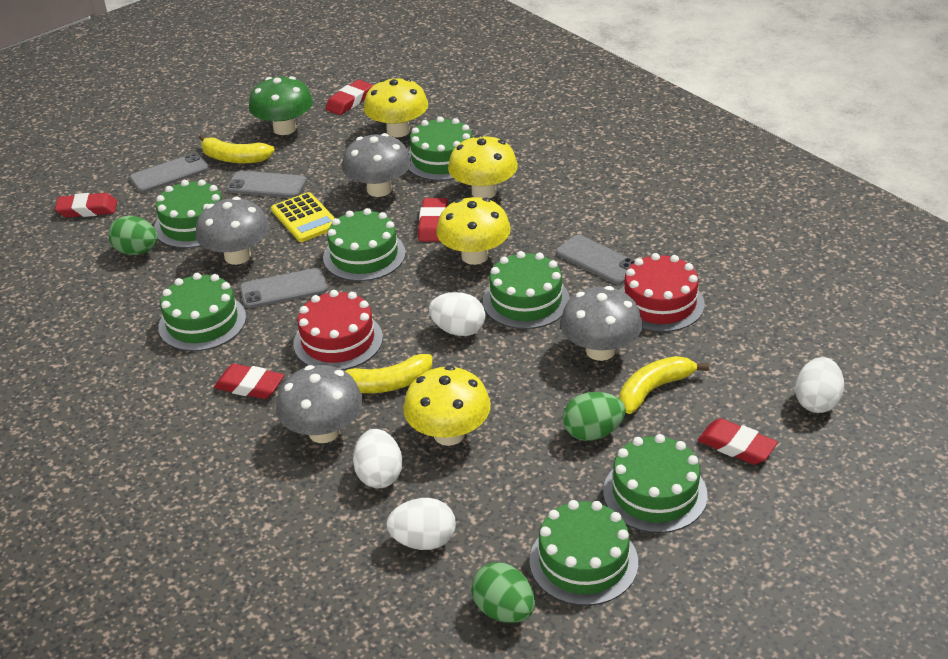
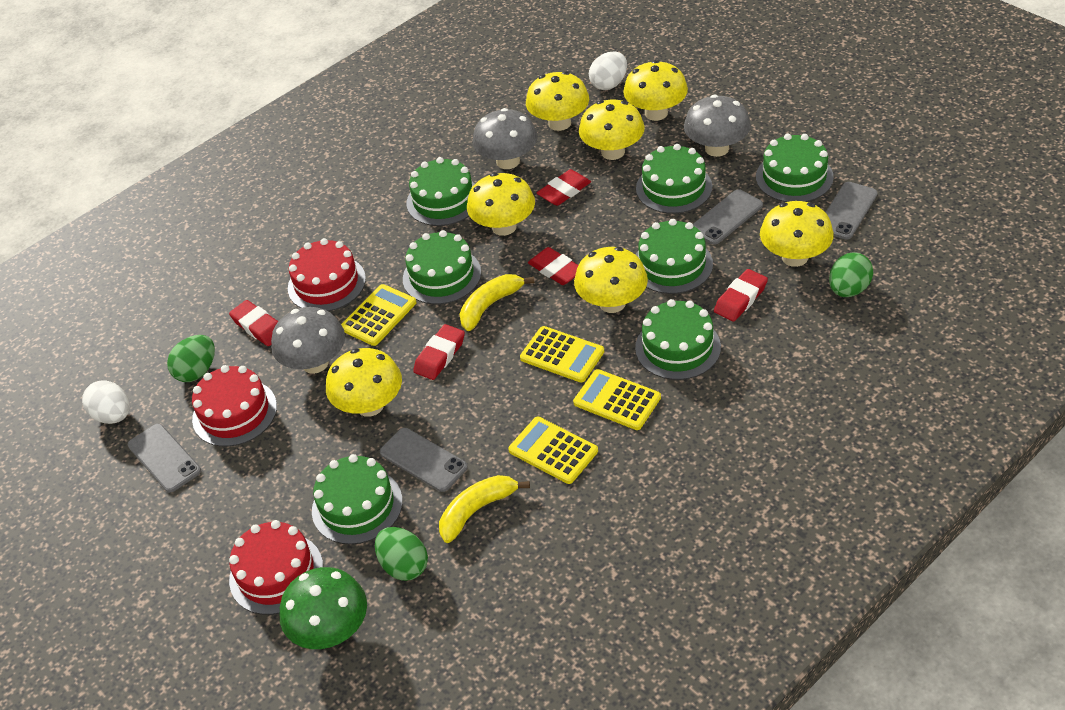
grey mushroom: [196,197,269,265] [276,365,363,443] [342,133,411,197] [560,286,643,361] = 4 -> [271,307,345,374] [472,108,538,169] [684,95,751,157] = 3
red cake: [293,290,383,370] [620,253,705,332] = 2 -> [192,365,277,447] [229,520,323,615] [288,238,366,311] = 3
white egg: [353,429,403,488] [386,498,456,550] [429,292,486,336] [795,357,844,413] = 4 -> [82,380,130,424] [589,52,627,90] = 2
yellow banana: [199,134,275,163] [345,354,432,393] [619,356,709,414] = 3 -> [439,475,530,543] [460,274,534,331] = 2
yellow calculator: [271,192,335,242] = 1 -> [341,284,417,346] [508,417,598,484] [520,326,604,383] [573,369,661,430] = 4
yellow mushroom: [364,78,428,137] [403,366,491,446] [436,197,511,265] [448,135,518,199] = 4 -> [326,348,402,417] [467,173,535,236] [526,71,589,131] [574,247,648,313] [579,100,645,160] [623,60,688,121] [760,201,834,267] = 7

